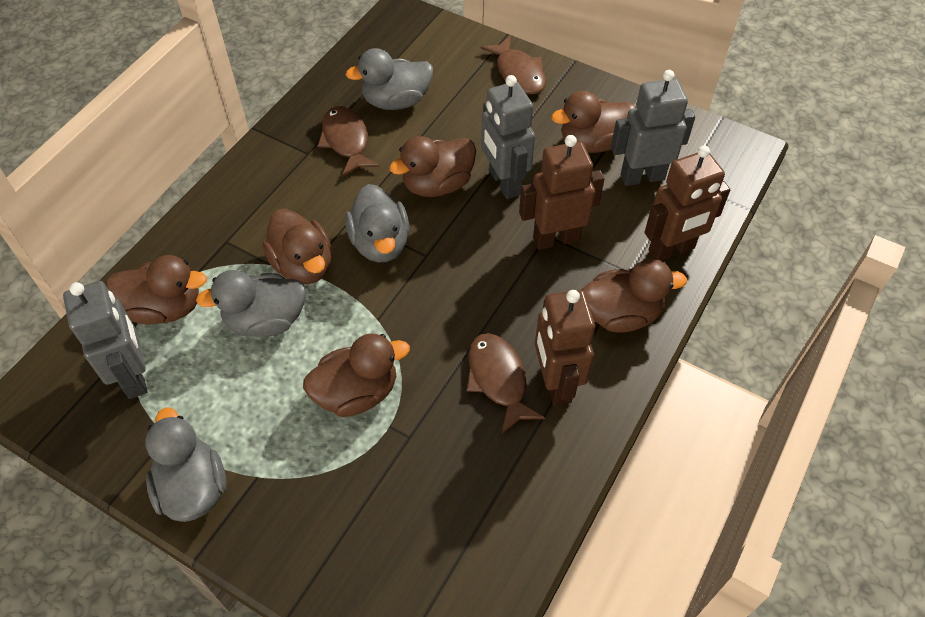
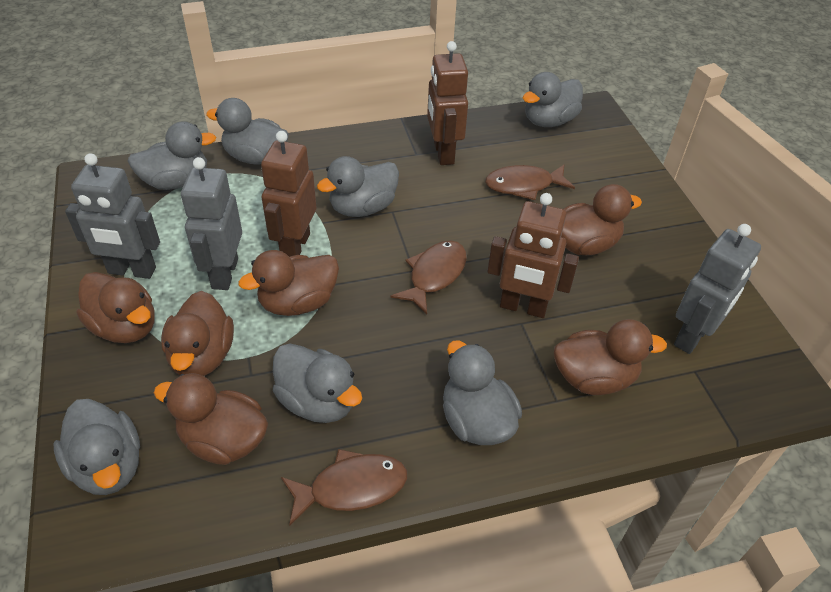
grey duck: [145,407,227,522] [196,270,306,337] [345,184,409,262] [346,48,433,110] = 4 -> [54,399,140,495] [128,121,216,190] [206,98,289,165] [273,343,362,423] [317,156,399,217] [443,340,522,445] [523,72,583,127] = 7

